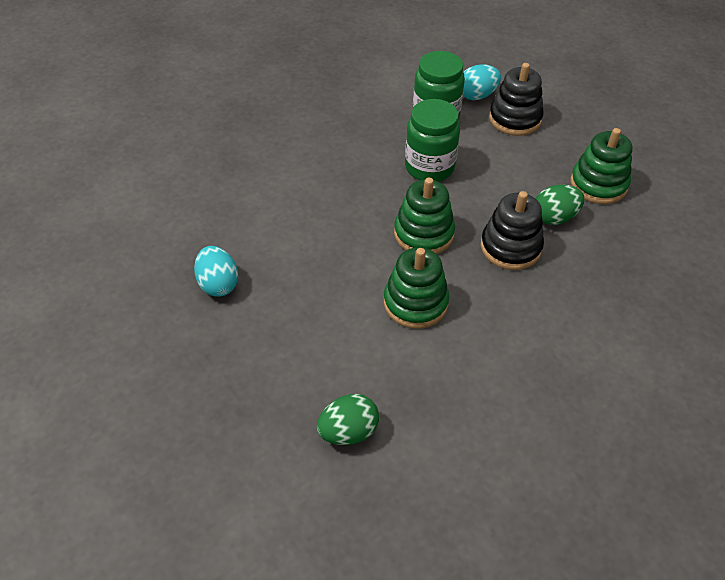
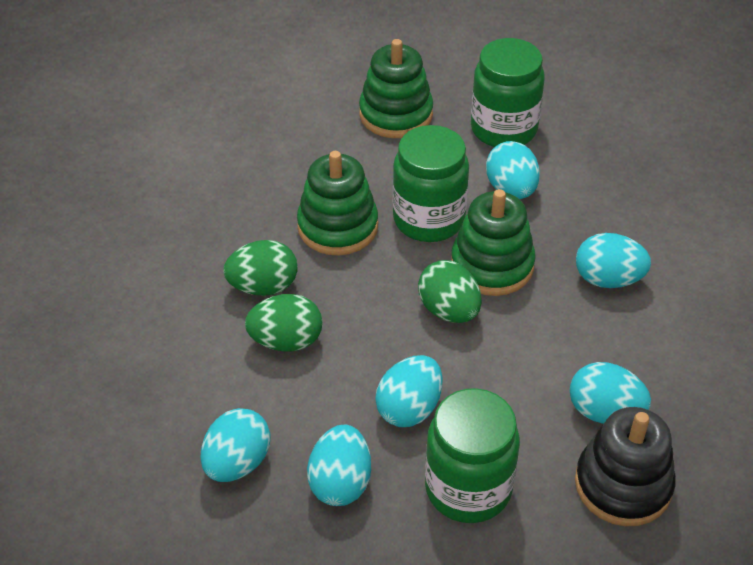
black stacking toy: [481,191,544,270] [489,63,544,136] = 2 -> [575,407,676,526] = 1
green egg: [316,394,379,445] [536,185,584,225] = 2 -> [223,240,298,296] [245,294,322,352] [418,260,482,323] = 3
green jar: [405,99,460,182] [413,51,465,120] = 2 -> [392,125,469,242] [425,388,520,523] [471,38,545,147] = 3
turquoise egg: [194,246,238,297] [463,64,501,100] = 2 -> [201,408,270,482] [307,425,371,506] [375,355,442,427] [486,141,540,199] [570,362,651,424] [576,233,651,288] = 6

